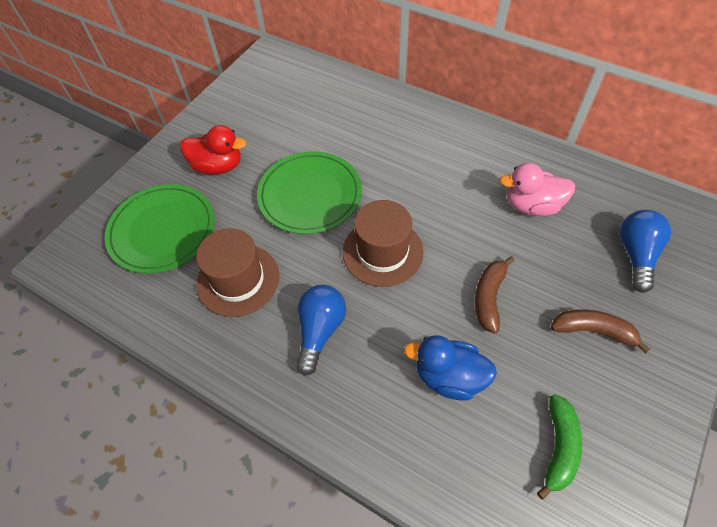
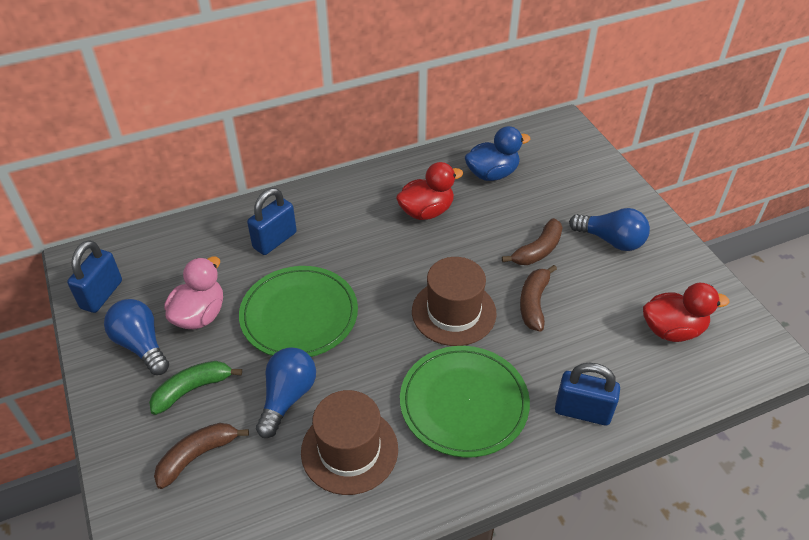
blue light bulb: [296,285,346,376] [620,210,671,293] = 2 -> [104,299,169,375] [256,347,316,438] [569,208,650,251] = 3
blue padlock: none = 0 -> [67,240,122,313] [247,188,297,255] [555,363,620,426] = 3
brown banana: [475,256,515,333] [551,309,650,353] = 2 -> [154,423,249,489] [502,218,563,265] [520,265,557,332] = 3
red duck: [180,125,246,174] = 1 -> [396,162,463,220] [643,283,729,342] = 2

